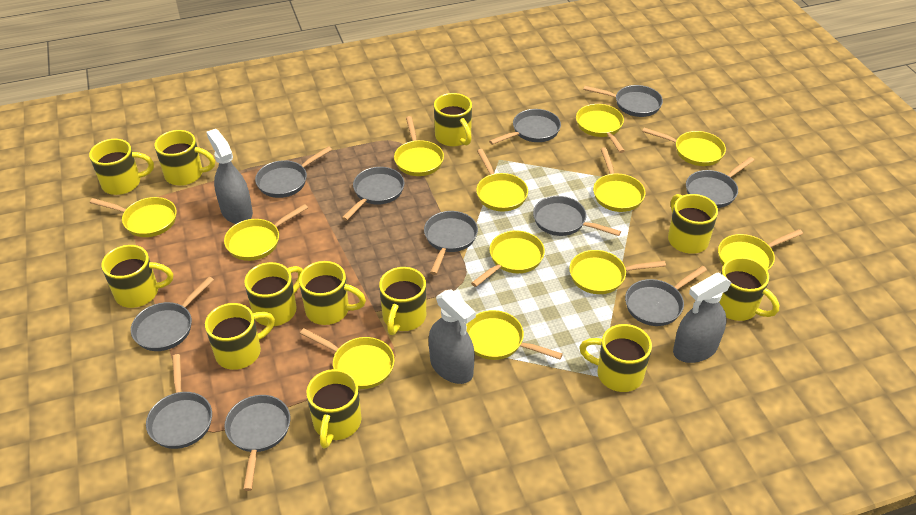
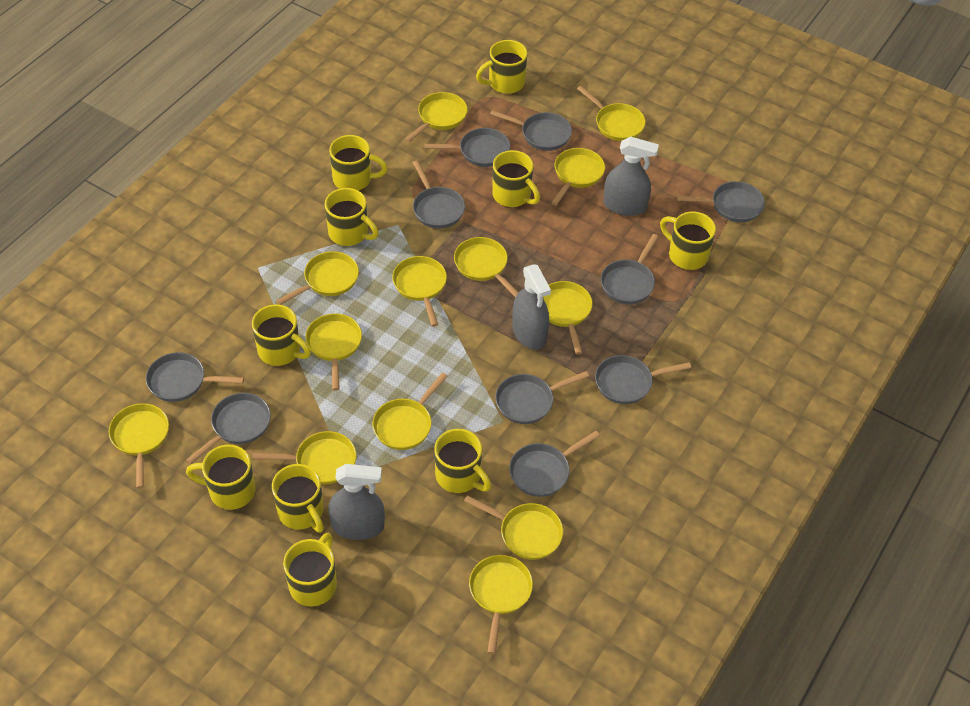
grey pan: [131,277,214,351] [146,354,212,449] [224,395,290,491] [255,146,332,198] [342,167,405,221] [424,211,478,275] [489,109,561,145] [533,196,621,236] [584,85,663,117] [625,266,707,326] [686,157,754,208] = 11 -> [146,352,244,402] [186,393,271,464] [412,160,465,229] [424,128,510,167] [490,110,572,151] [495,371,589,424] [509,431,600,497] [595,355,691,404] [601,234,659,304] [677,181,765,222] = 10
yellow mug: [89,139,154,195] [101,245,173,308] [154,130,215,186] [205,303,275,370] [244,262,303,326] [299,261,366,325] [306,369,361,449] [379,267,426,335] [434,93,472,147] [579,324,652,392] [668,194,718,254] [719,257,779,321] = 12 -> [186,444,256,510] [252,304,311,366] [272,464,324,533] [283,533,337,606] [325,188,378,246] [329,135,388,190] [434,429,491,493] [476,40,528,94] [492,150,540,207] [660,211,716,270] = 10
yellow pan: [90,197,177,237] [224,204,308,261] [300,328,395,389] [394,116,444,176] [466,310,563,360] [471,230,545,287] [476,149,528,211] [569,250,666,294] [576,104,625,153] [593,147,645,212] [642,128,726,166] [718,229,803,271] = 12 -> [109,403,169,489] [253,431,357,484] [276,251,359,305] [305,314,362,391] [372,372,448,450] [392,256,447,327] [405,92,467,143] [454,237,519,297] [464,495,563,560] [469,555,533,654] [543,281,593,354] [551,148,605,206] [577,86,646,141] = 13

